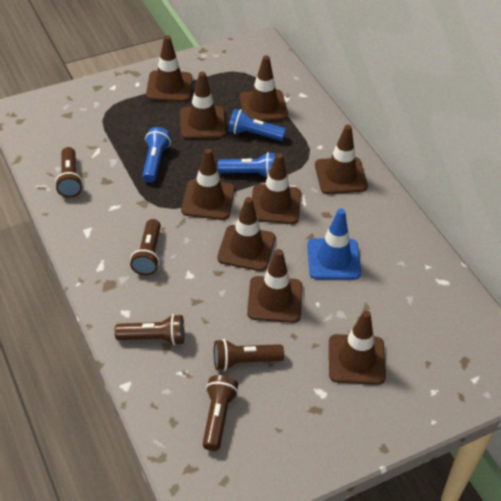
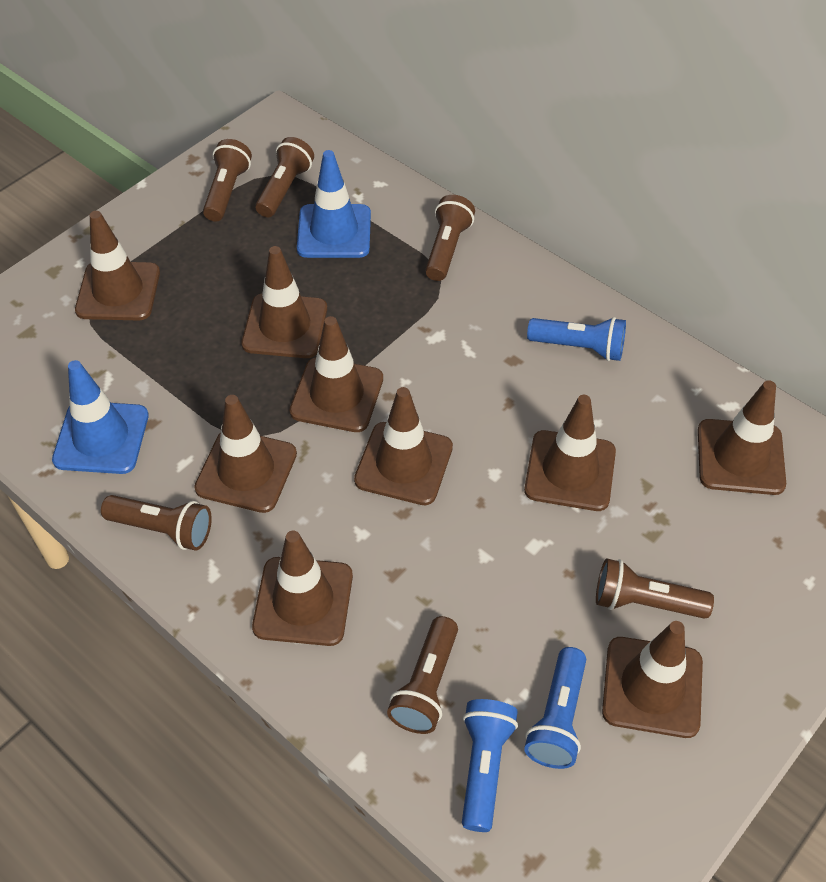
blue traffic cone: [307,208,361,280] = 1 -> [52,360,149,474] [297,150,371,258] = 2
brown flashlight: [55,147,83,197] [115,314,184,345] [130,219,161,276] [203,375,238,451] [214,339,284,371] = 5 -> [101,495,212,550] [203,139,252,222] [255,137,314,217] [387,616,458,734] [425,195,475,281] [596,558,714,619] = 6

